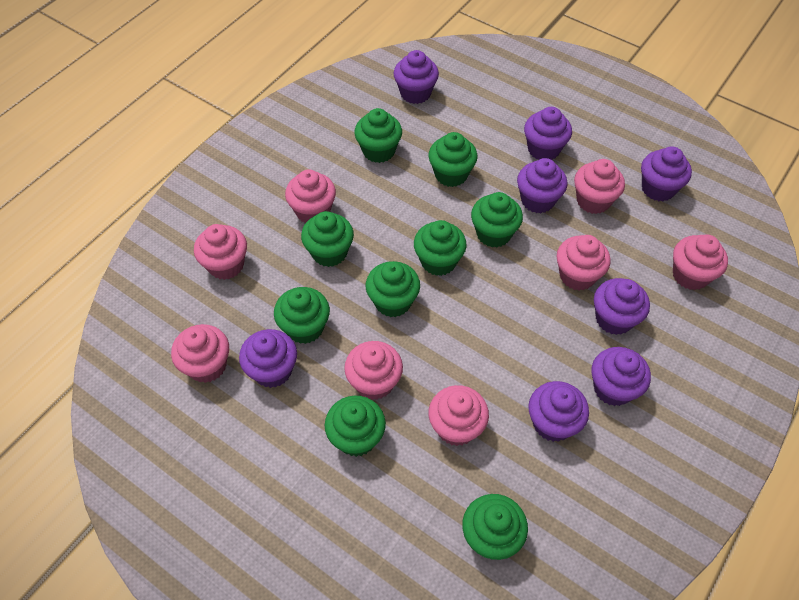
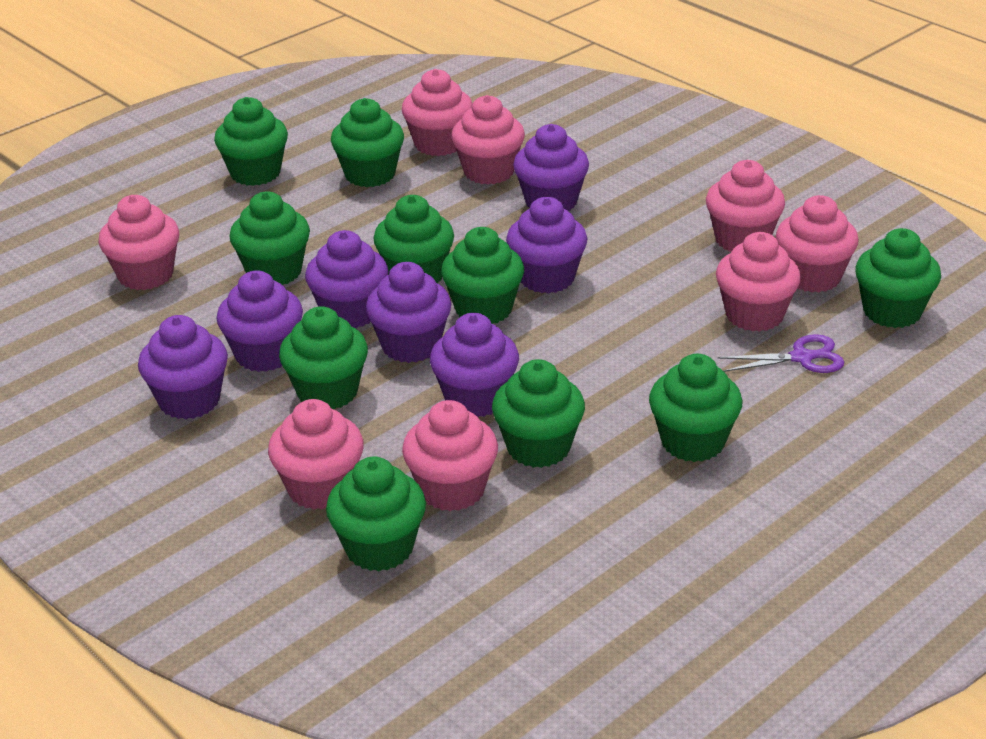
green cupcake: [274,287,330,344] [301,211,354,267] [325,396,386,457] [354,108,402,163] [366,261,420,317] [414,220,467,276] [428,132,477,187] [462,494,528,560] [471,192,523,248] = 9 -> [214,97,288,186] [229,191,310,285] [279,306,368,409] [326,457,426,571] [331,98,404,187] [374,195,454,284] [441,227,524,324] [492,359,585,468] [649,354,742,462] [855,228,941,328] = 10
purple cupcake: [239,329,297,388] [394,50,439,104] [517,158,567,213] [524,107,572,160] [528,381,589,442] [591,347,651,406] [594,278,650,335] [641,146,692,201] = 8 -> [138,315,228,420] [217,271,303,372] [305,230,388,328] [366,262,451,363] [430,313,519,417] [506,197,587,294] [513,124,589,211] = 7
purple scissors: none = 0 -> [718,334,844,373] = 1

